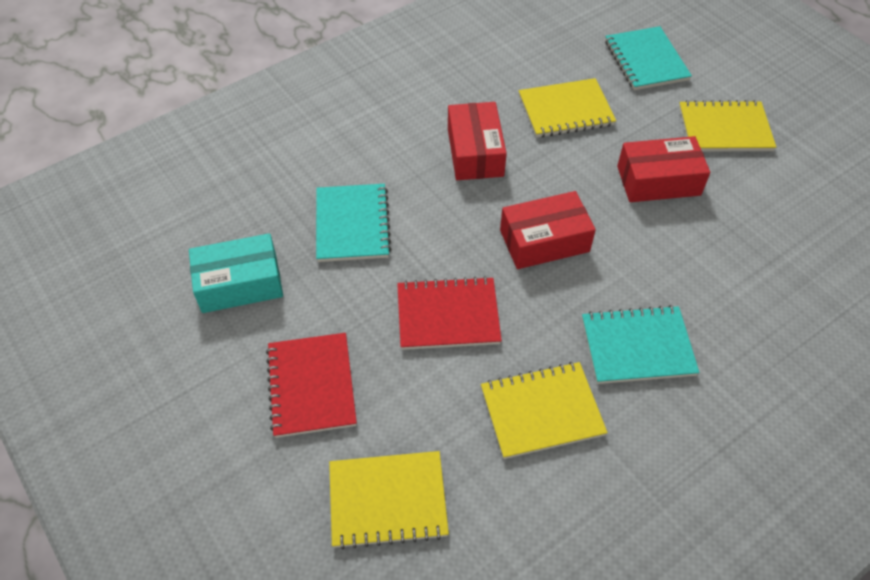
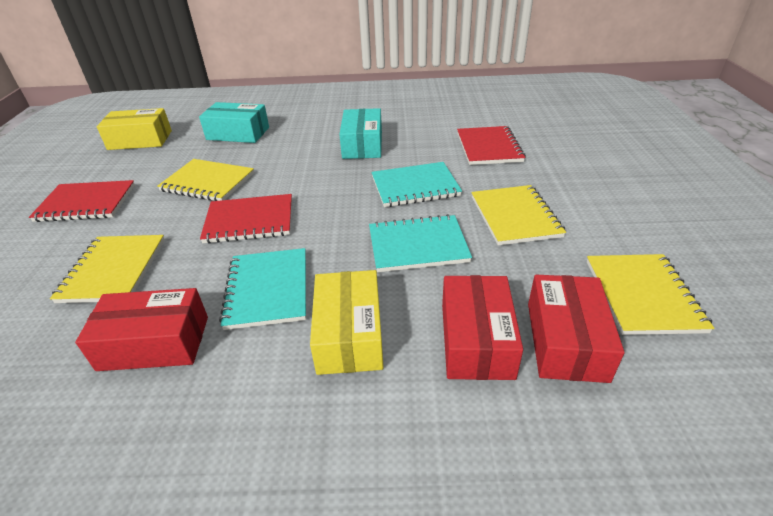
red notebook: [266,333,357,438] [397,276,502,350] = 2 -> [29,180,135,222] [200,194,292,244] [457,126,526,165] = 3
turquoise box: [189,233,283,313] = 1 -> [199,102,269,143] [339,108,382,159] = 2
yellow box: none = 0 -> [97,108,172,150] [310,270,384,375] = 2

